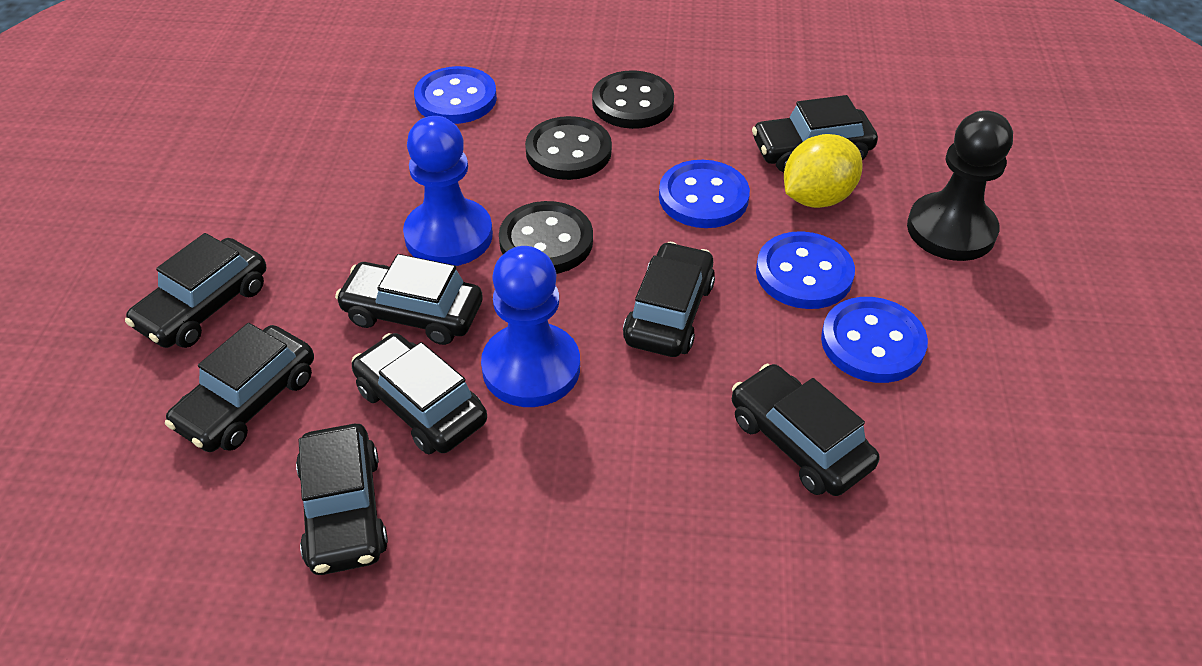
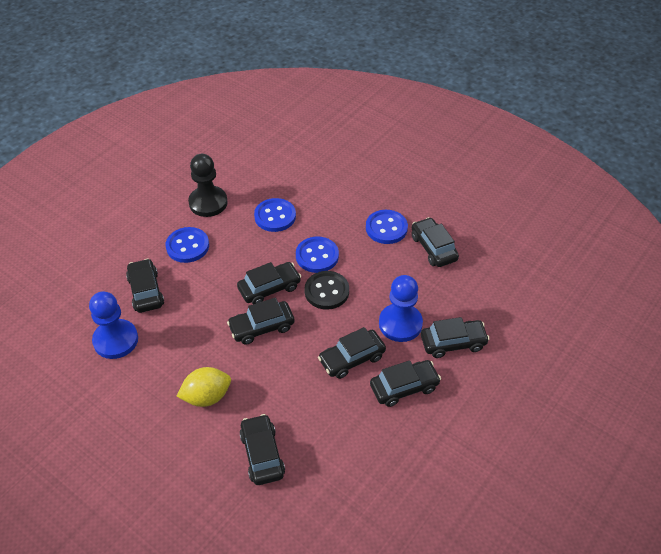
black button: [499,201,593,274] [525,116,612,180] [592,70,674,129] = 3 -> [304,271,349,310] = 1

